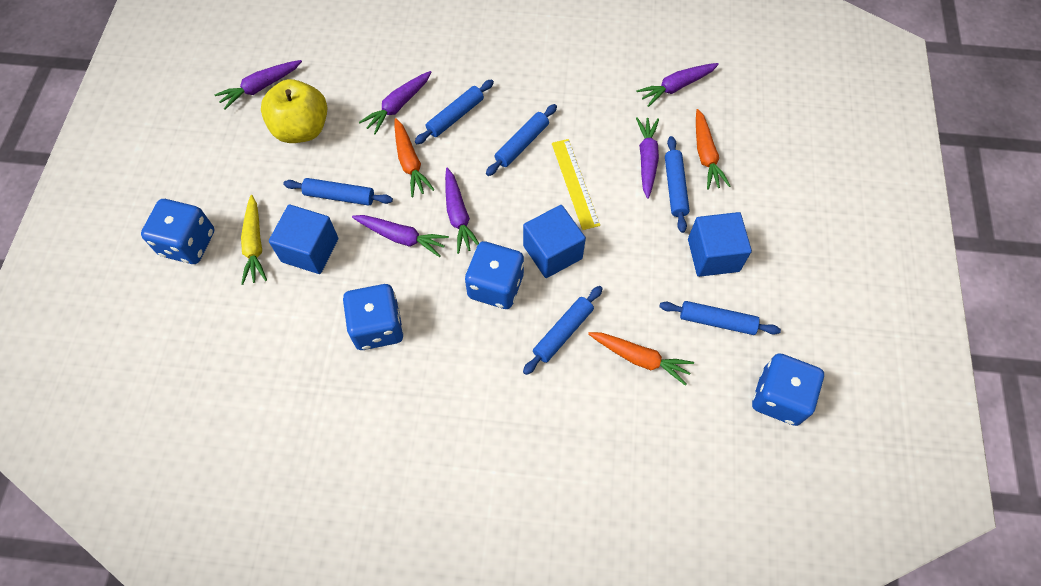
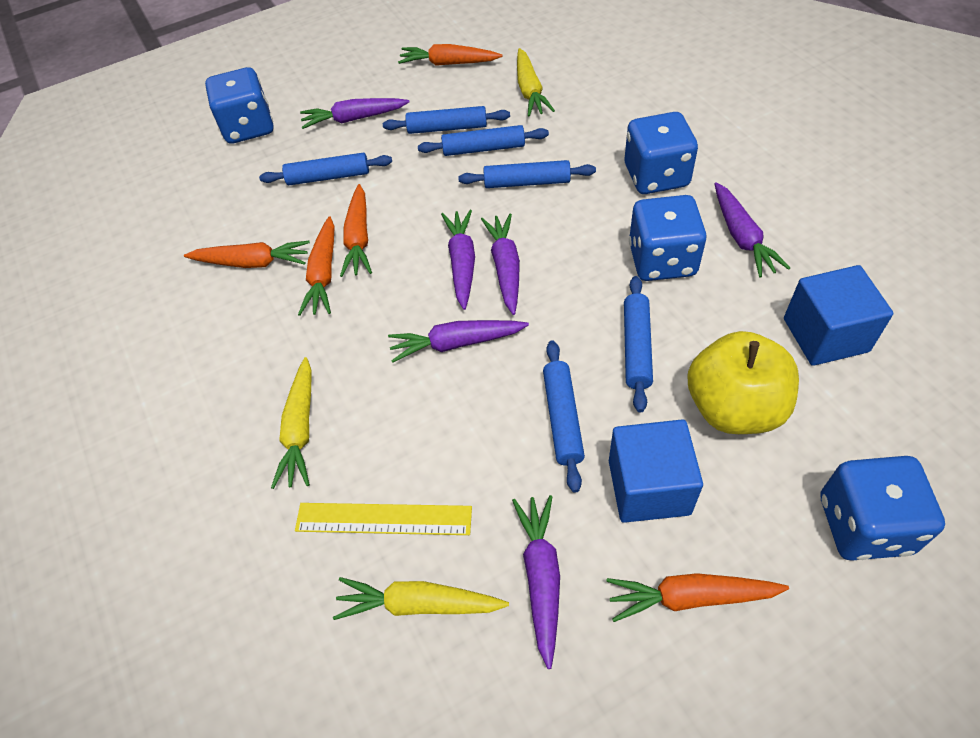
blue cube: [269,204,338,274] [523,205,586,278] [688,212,752,277] = 3 -> [609,419,703,523] [784,265,893,366] = 2
orange carrot: [395,118,435,197] [588,332,694,386] [696,109,730,190] = 3 -> [184,241,310,268] [298,216,335,316] [340,184,372,277] [398,44,502,66] [606,573,789,622] = 5
yellow carrot: [241,195,267,285] = 1 -> [271,357,312,489] [333,577,509,620] [517,48,555,117] = 3

